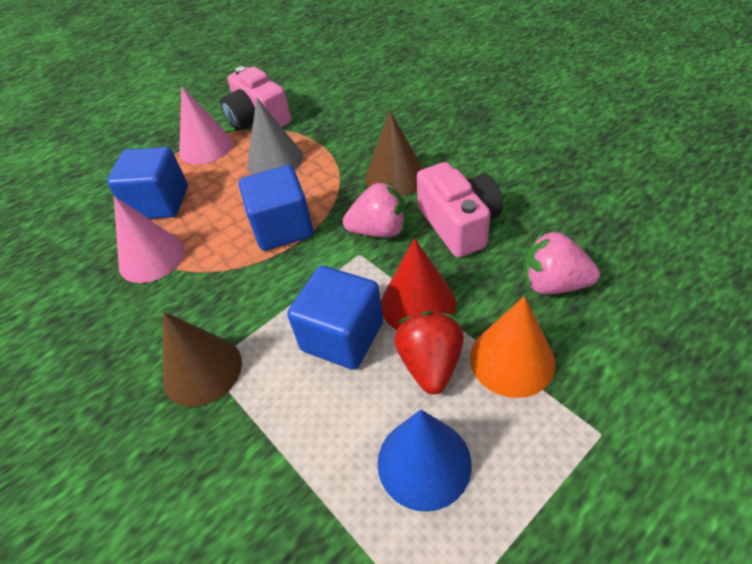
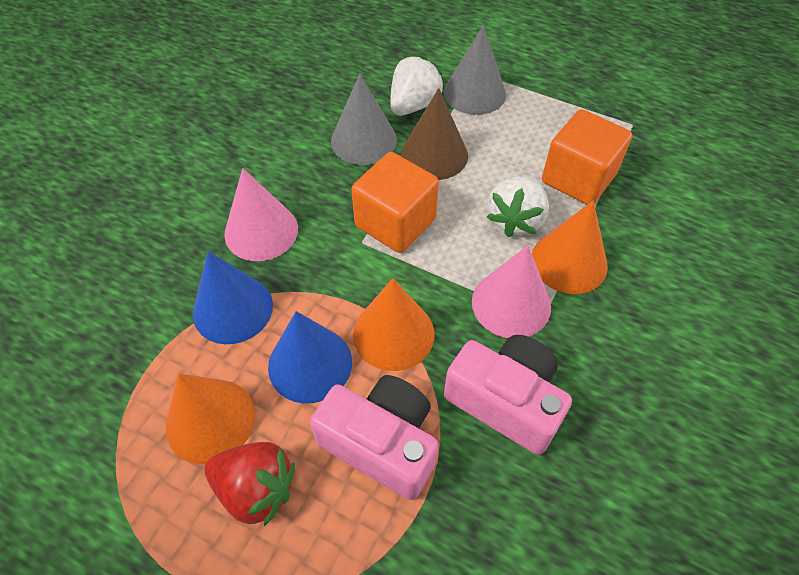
blue cone: [377,410,472,512] = 1 -> [193,251,273,344] [268,311,352,404] = 2
blue cube: [107,147,188,219] [239,165,313,251] [287,266,383,370] = 3 -> none = 0
brown cone: [163,312,242,407] [365,111,423,196] = 2 -> [401,88,468,180] = 1
grey cone: [247,98,303,174] = 1 -> [331,74,397,165] [444,25,506,115] = 2
orange cone: [470,296,556,398] = 1 -> [165,373,255,464] [353,278,434,371] [532,201,608,294] = 3
orange cube: none = 0 -> [351,152,439,253] [542,109,632,205] = 2
pink strawberry: [343,182,406,238] [523,231,600,295] = 2 -> none = 0
red cone: [381,238,456,330] = 1 -> none = 0
white strawberry: none = 0 -> [390,55,444,116] [487,176,549,237] = 2

